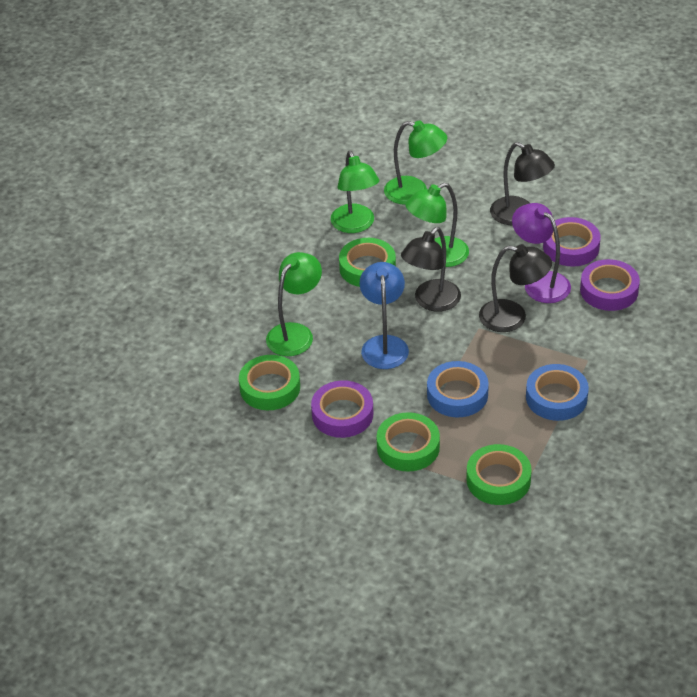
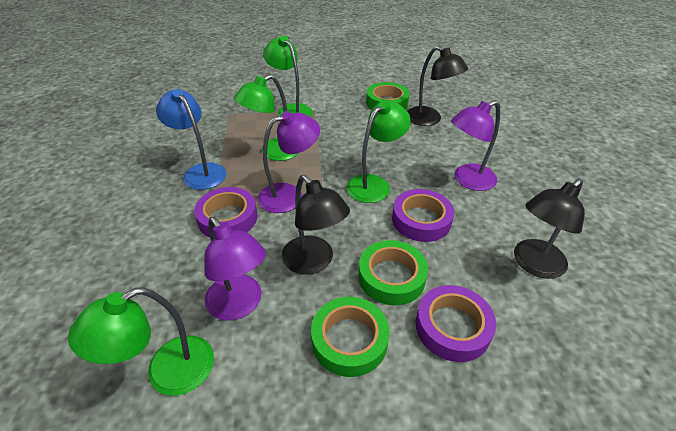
blue tape: [427,361,489,417] [526,364,589,421] = 2 -> none = 0
green tape: [239,355,300,410] [339,238,396,287] [376,412,440,472] [467,444,532,505] = 4 -> [311,297,390,377] [358,240,428,305] [366,82,410,110] = 3
purple lamp: [512,203,571,303] = 1 -> [204,217,266,321] [258,111,320,213] [451,100,500,191] = 3

